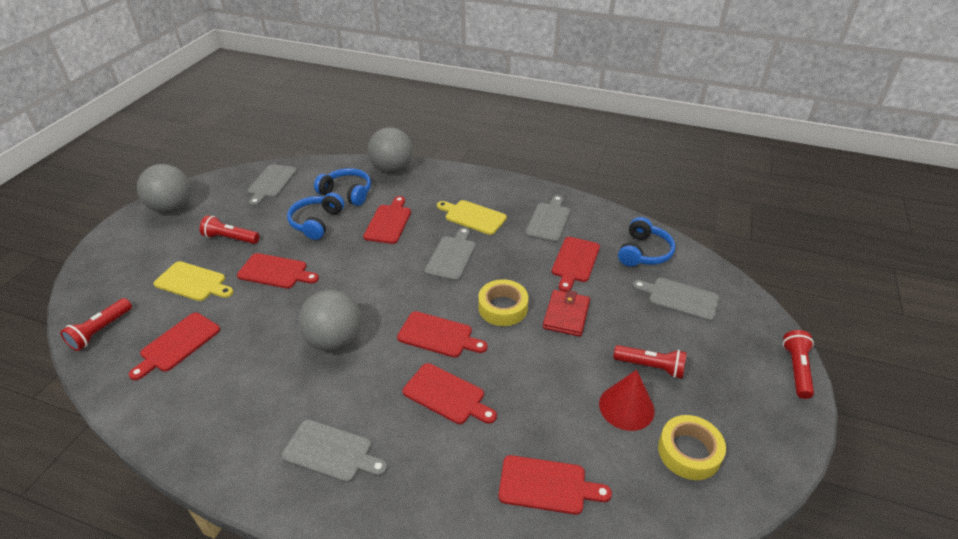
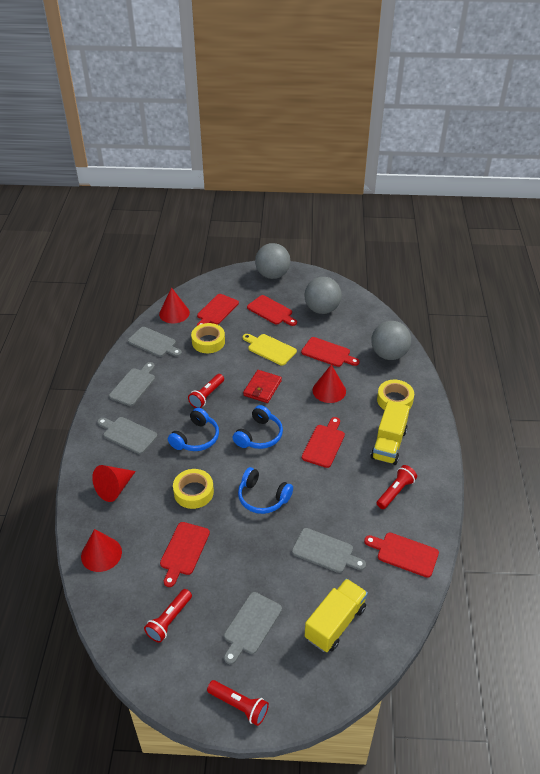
red cone: [599,370,655,431] = 1 -> [81,529,122,572] [92,465,136,502] [159,287,190,324] [313,364,346,403] = 4
red cutting board: [129,313,220,380] [237,253,319,289] [363,196,411,244] [397,311,488,358] [403,363,497,424] [498,455,612,515] [552,237,600,292] = 7 -> [160,522,210,587] [197,294,239,326] [247,295,297,326] [301,337,360,367] [302,417,345,468] [364,533,439,578] = 6
yellow cutting board: [153,261,233,301] [437,200,507,235] = 2 -> [242,334,297,366] = 1
yellow tape: [478,279,528,326] [658,415,726,480] = 2 -> [173,469,214,509] [191,323,225,353] [377,380,414,410] = 3
yellow truck: none = 0 -> [305,578,368,652] [370,401,410,465] = 2

